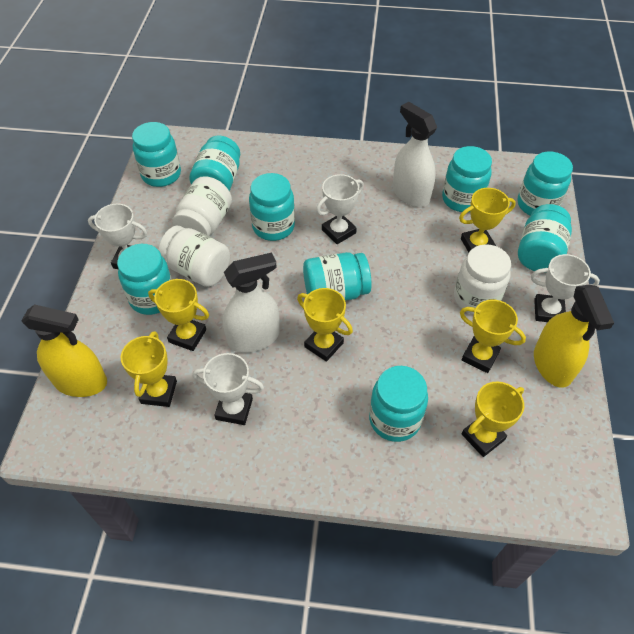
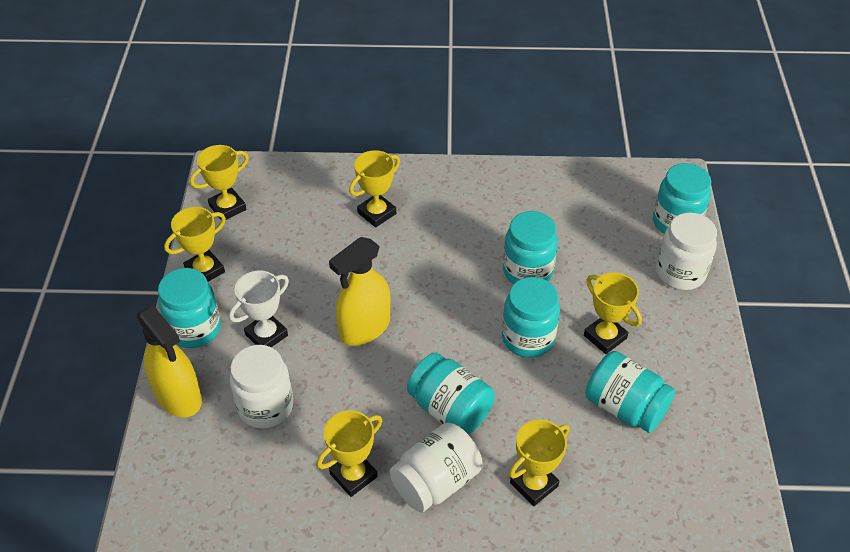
turquoise jar: [117,244,172,315] [132,122,181,187] [189,135,240,191] [249,173,295,241] [303,252,372,301] [369,366,428,442] [442,146,492,212] [518,152,573,216] [518,204,572,273] = 9 -> [158,268,221,348] [407,353,495,435] [502,277,560,358] [503,211,558,284] [585,351,675,433] [653,163,711,234] = 6
white spray bottle: [223,252,280,353] [393,102,437,207] = 2 -> none = 0
white trophy: [88,203,147,269] [193,353,264,425] [316,174,364,244] [531,254,600,322] = 4 -> [229,271,289,347] = 1

